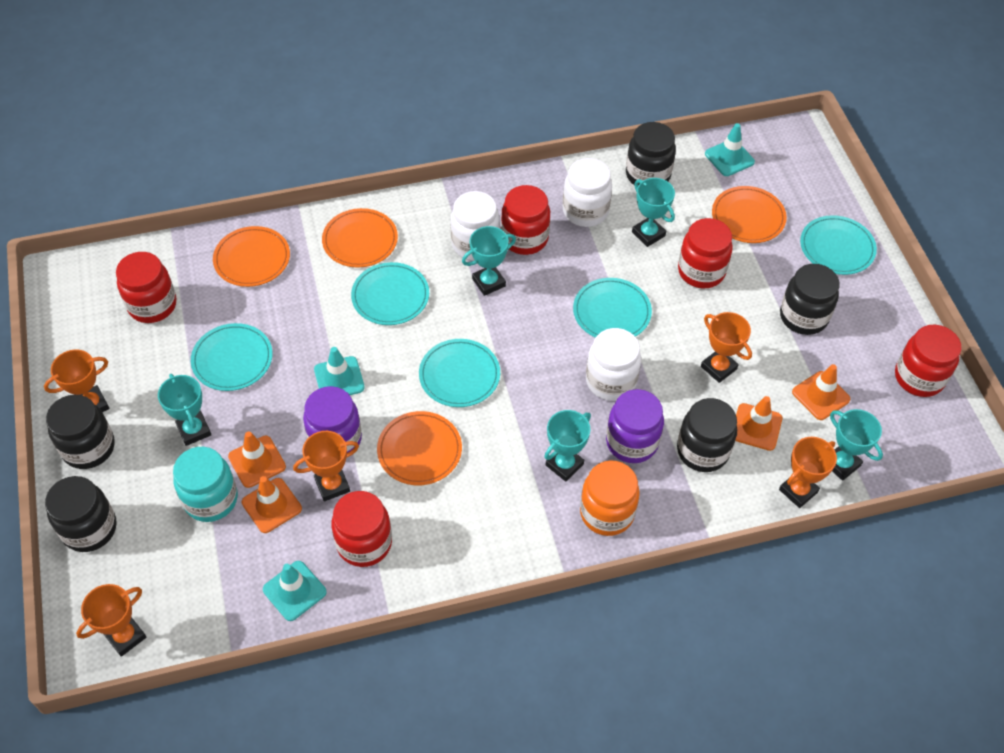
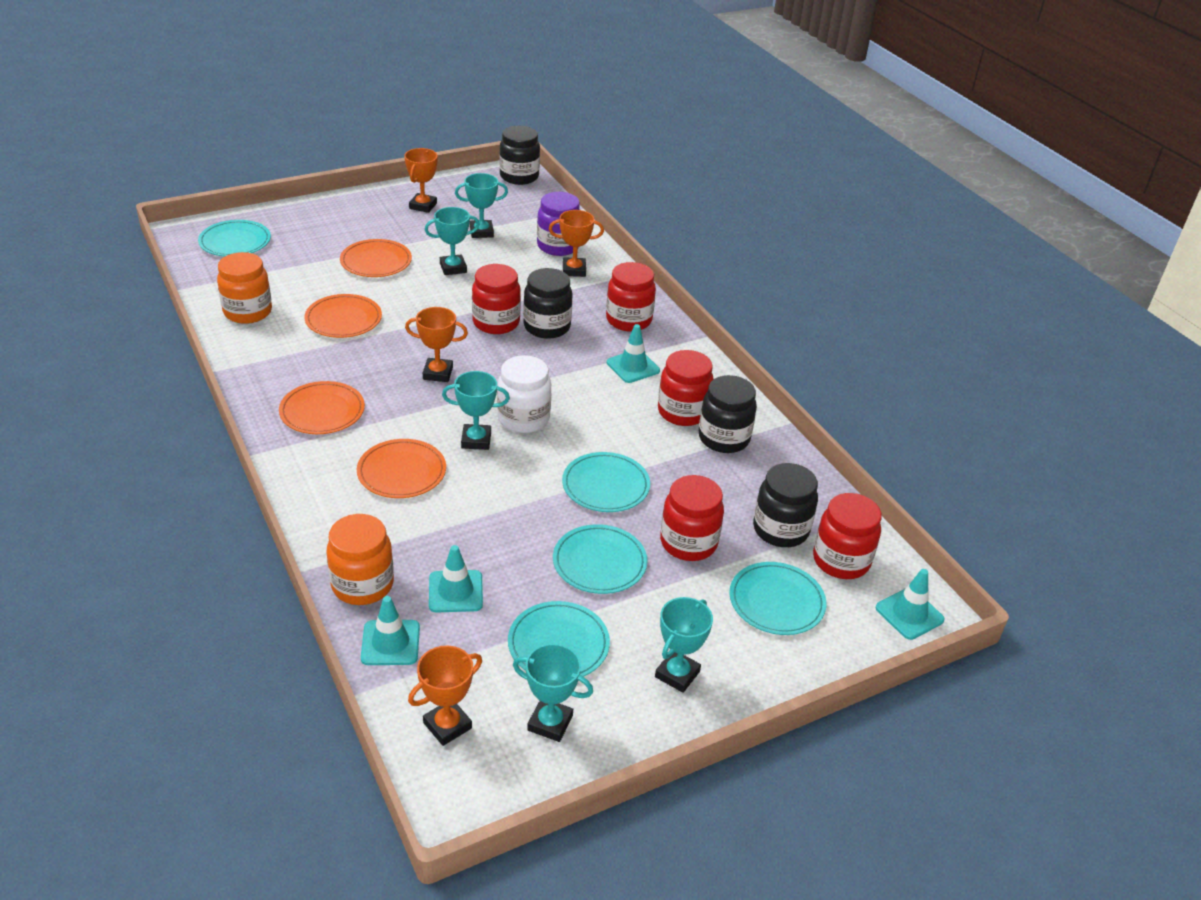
black jar: [45,476,117,552] [46,395,115,469] [626,122,676,185] [677,398,737,472] [780,264,840,335] = 5 -> [499,126,540,185] [523,268,572,339] [699,375,757,453] [753,463,818,547] = 4
orange jar: [580,461,640,536] = 1 -> [217,252,272,324] [327,514,394,605] = 2
orange traffic cone: [228,431,286,488] [242,476,302,533] [736,396,782,451] [792,364,850,420] = 4 -> none = 0
orange trophy: [44,350,109,412] [76,584,147,657] [293,431,359,501] [701,312,752,383] [779,437,837,508] = 5 -> [404,148,438,213] [405,307,468,382] [408,645,482,746] [549,210,604,277] = 4
purple jar: [303,386,362,453] [606,389,664,463] = 2 -> [537,192,580,256] = 1
turquoise jar: [173,447,238,522] = 1 -> none = 0
turquoise traffic cone: [263,561,326,621] [314,347,365,395] [705,123,755,176] = 3 -> [361,596,420,665] [429,545,483,613] [607,324,660,383] [875,569,945,640] = 4
white jar: [451,191,500,261] [563,158,612,227] [586,328,641,401] = 3 -> [497,355,551,433] = 1

